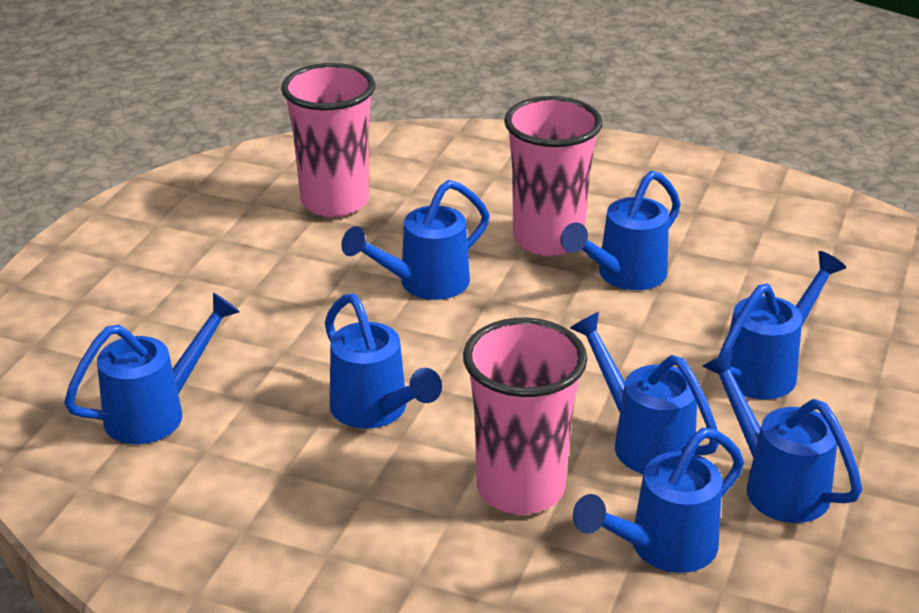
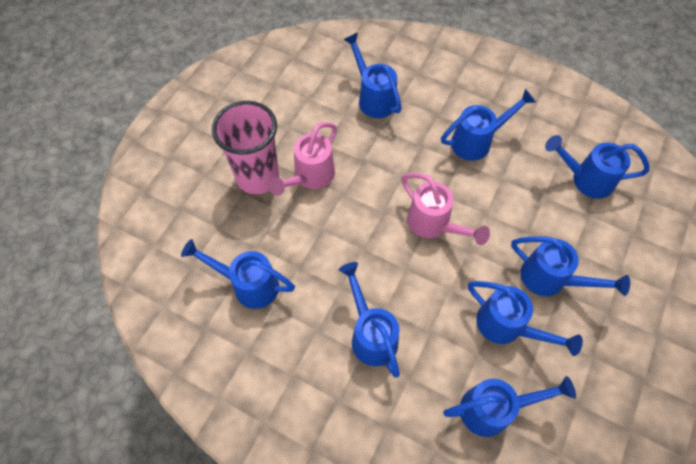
pink cup: [281,63,375,217] [463,318,587,515] [504,96,602,256] = 3 -> [212,101,279,194] = 1
pink watering can: none = 0 -> [268,122,337,196] [401,173,490,245] = 2

